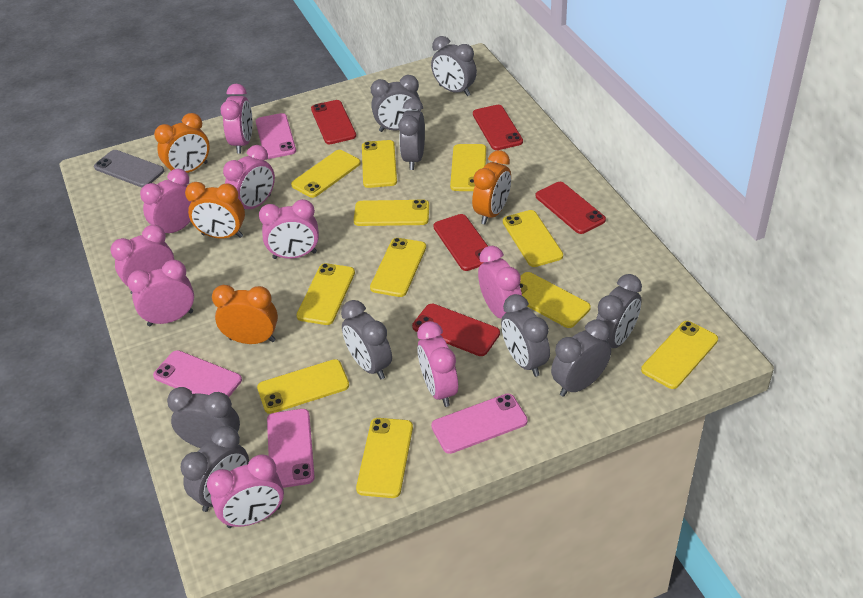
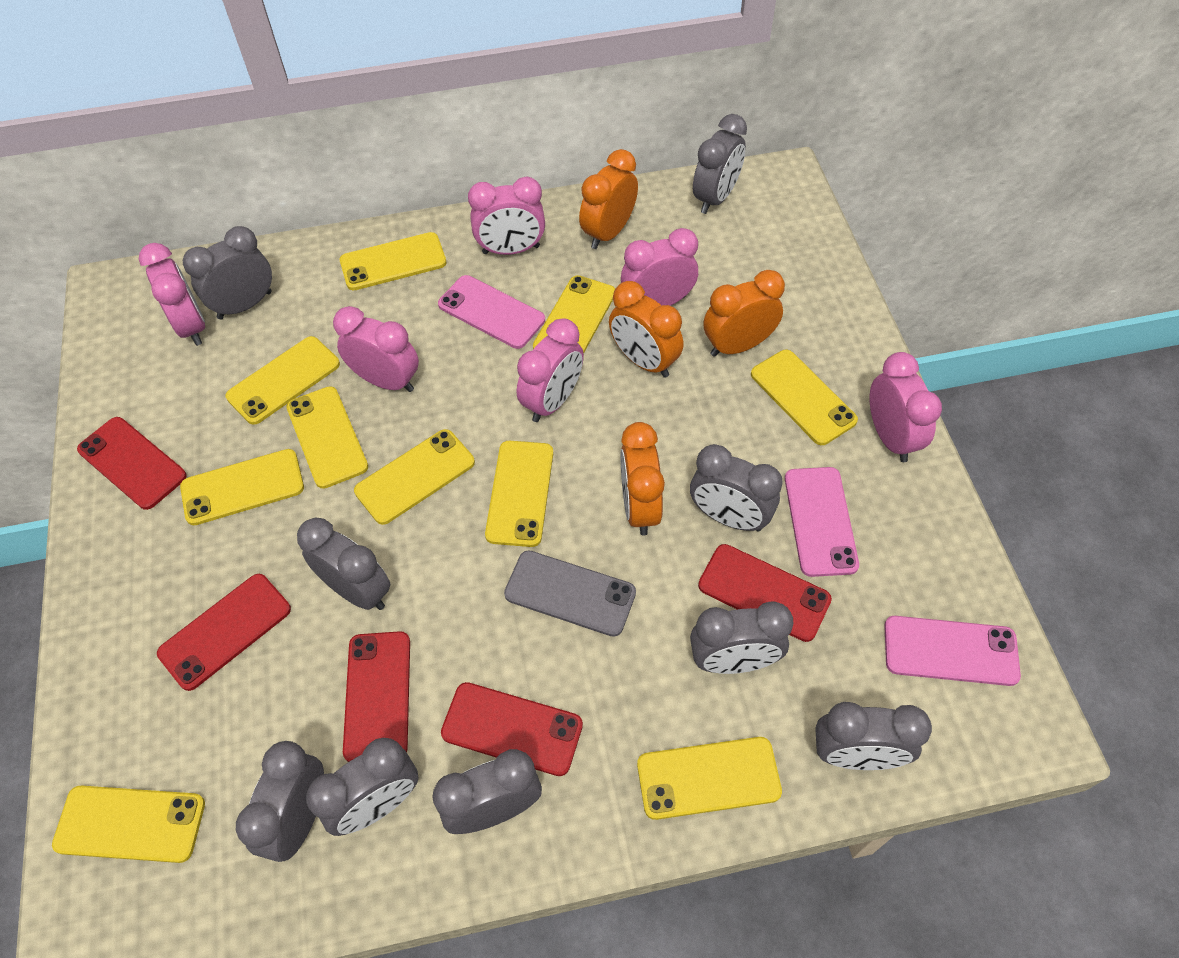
pink clock: [111,225,174,294] [127,260,194,326] [140,169,191,233] [207,454,284,528] [220,84,253,154] [223,145,275,210] [259,199,319,259] [417,321,458,407] [478,246,522,319] = 9 -> [139,243,205,346] [333,306,419,392] [468,177,545,255] [517,318,584,422] [621,228,698,306] [870,352,942,462] = 6
pink phone: [153,350,242,397] [256,113,296,159] [267,409,315,488] [431,393,528,454] = 4 -> [438,275,545,349] [785,467,859,577] [884,616,1021,686] = 3
yellow phone: [257,359,349,414] [291,150,361,198] [296,263,355,325] [354,200,429,226] [356,418,413,498] [362,140,397,188] [370,238,426,297] [450,144,486,191] [503,210,563,267] [520,272,591,328] [641,321,718,389] = 11 -> [52,785,205,863] [180,449,304,525] [226,336,340,425] [286,386,368,489] [340,232,446,290] [354,429,475,525] [485,441,553,547] [533,275,615,354] [637,737,782,820] [751,350,858,445] = 10

